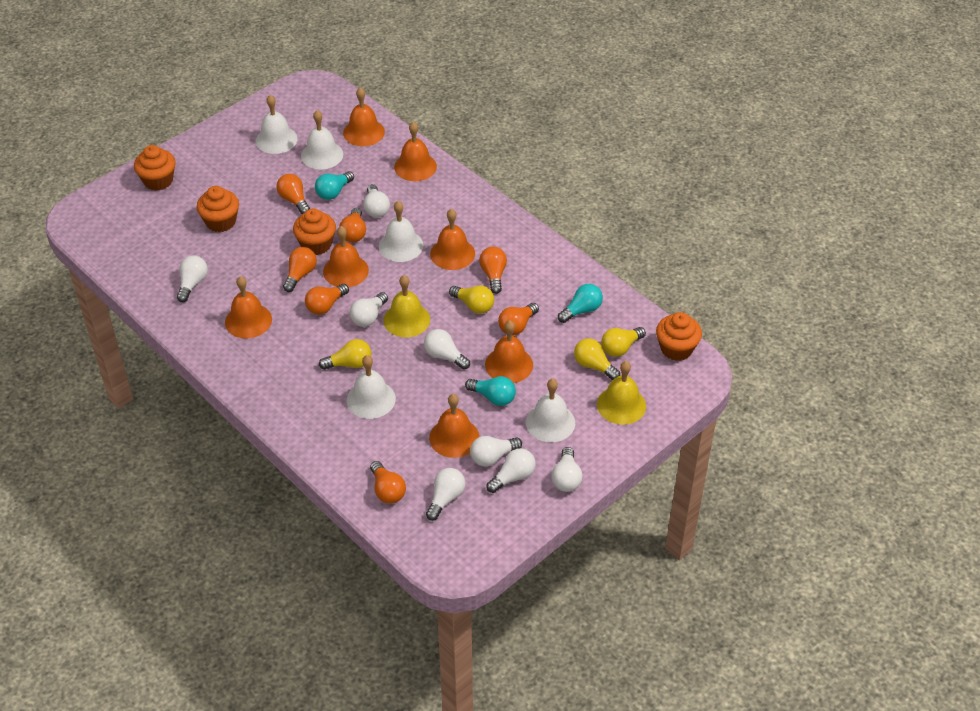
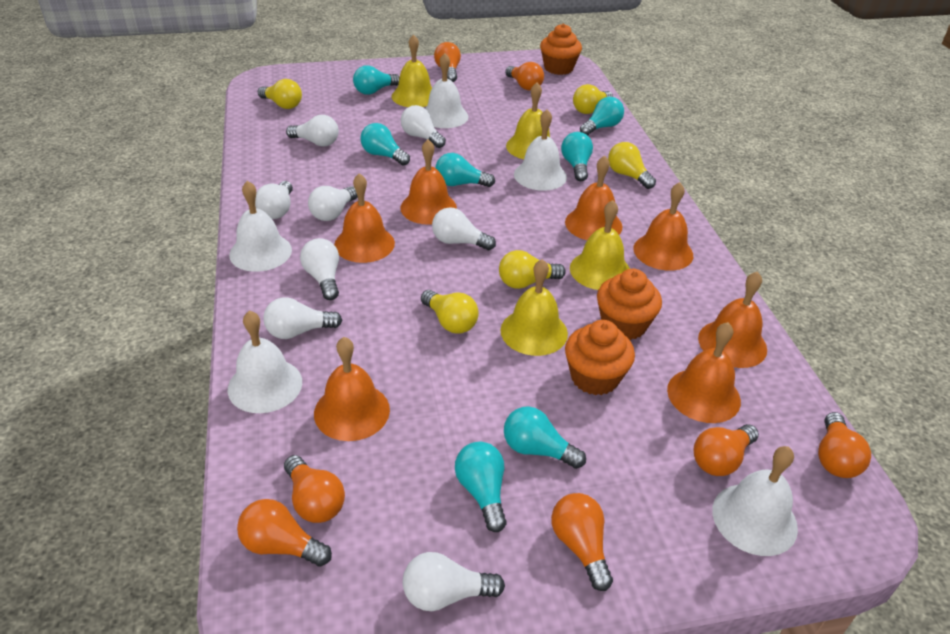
orange cupcake: [134,145,176,191] [196,186,239,232] [293,208,336,255] [656,312,702,361] = 4 -> [540,24,582,75] [565,320,635,395] [597,269,662,340] = 3
turquoise light bulb: [315,171,354,200] [465,376,516,406] [558,284,603,323] = 3 -> [353,65,400,95] [360,123,410,166] [435,153,495,187] [455,442,507,532] [504,406,586,469] [561,132,593,181] [580,97,624,135] = 7
yellow bell: [383,275,430,337] [597,361,646,425] = 2 -> [392,34,432,107] [501,259,568,356] [506,83,550,159] [570,200,630,290] = 4
yellow light bulb: [319,339,371,370] [449,285,494,314] [574,338,620,380] [601,327,646,357] = 4 -> [258,79,302,109] [421,290,479,334] [499,250,566,289] [573,84,613,114] [608,142,656,189] = 5

